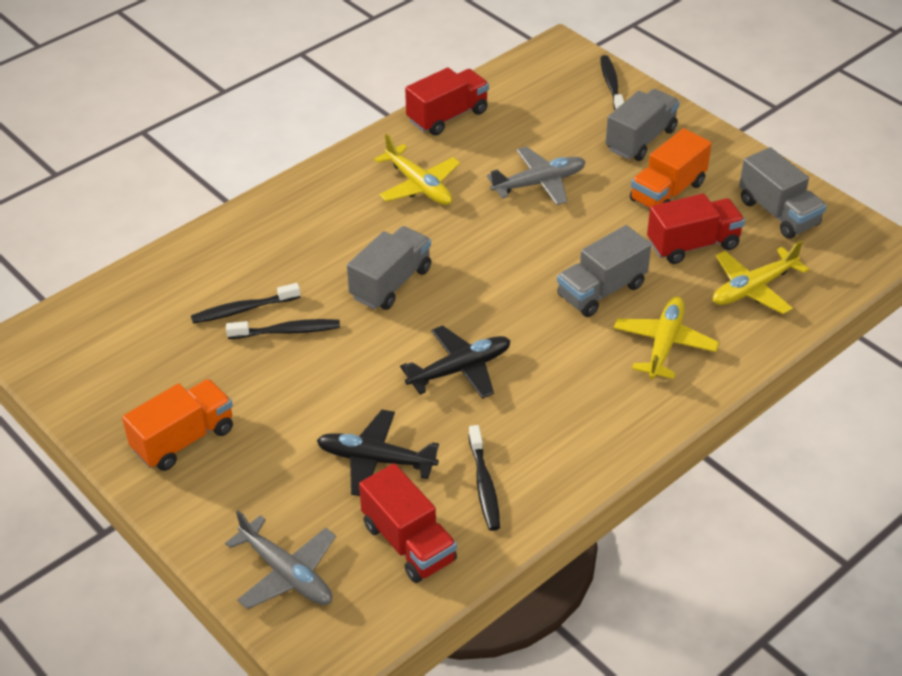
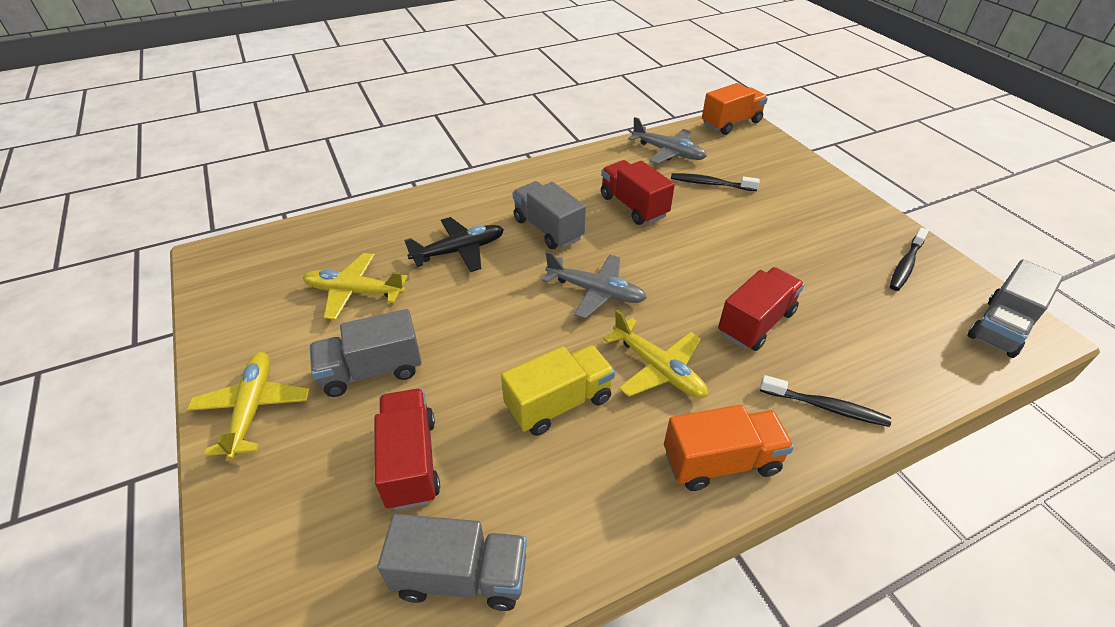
black plane: [317,410,439,496] [400,325,511,399] = 2 -> [404,217,504,272] = 1
black toothbrush: [191,283,300,323] [226,319,340,339] [469,425,500,531] [600,55,624,110] = 4 -> [671,173,760,191] [760,375,891,427] [890,227,929,291] = 3
yellow truck: none = 0 -> [501,345,615,436] = 1

